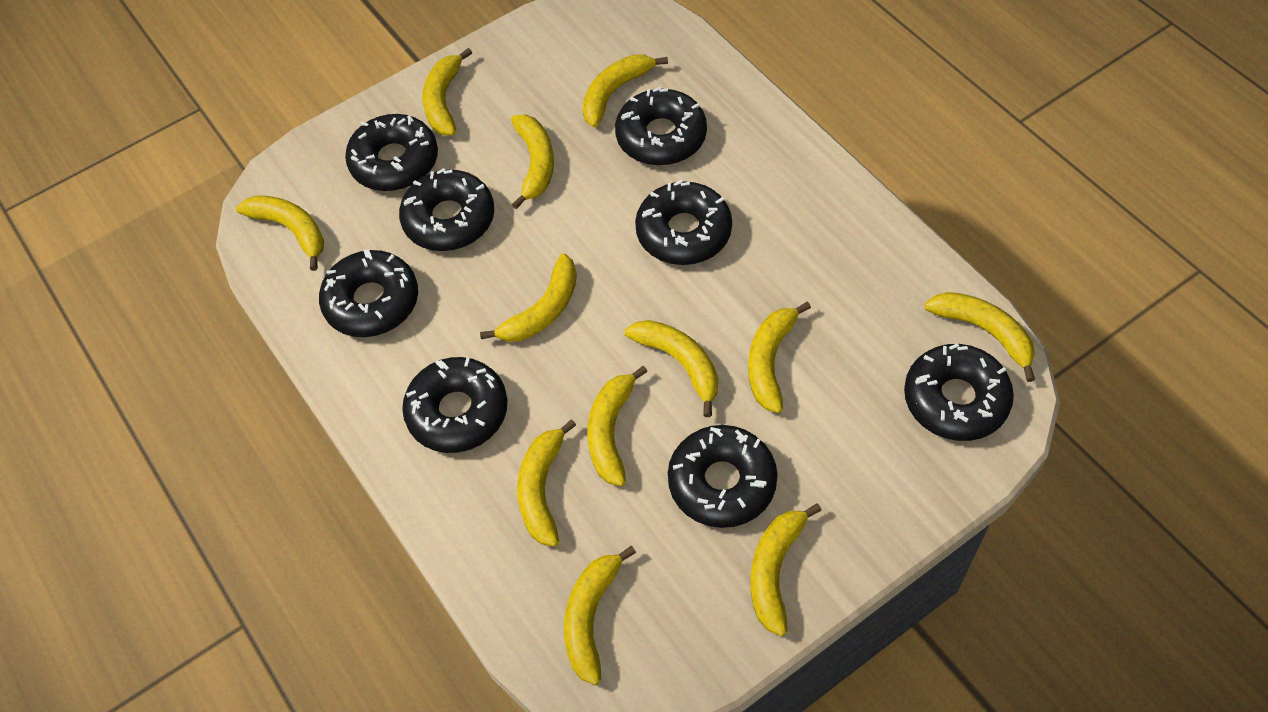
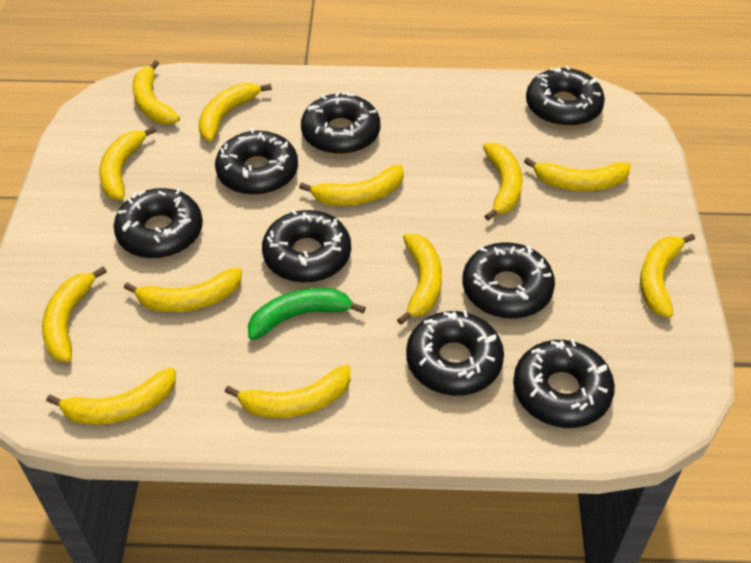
green banana: none = 0 -> [248,288,366,340] = 1

